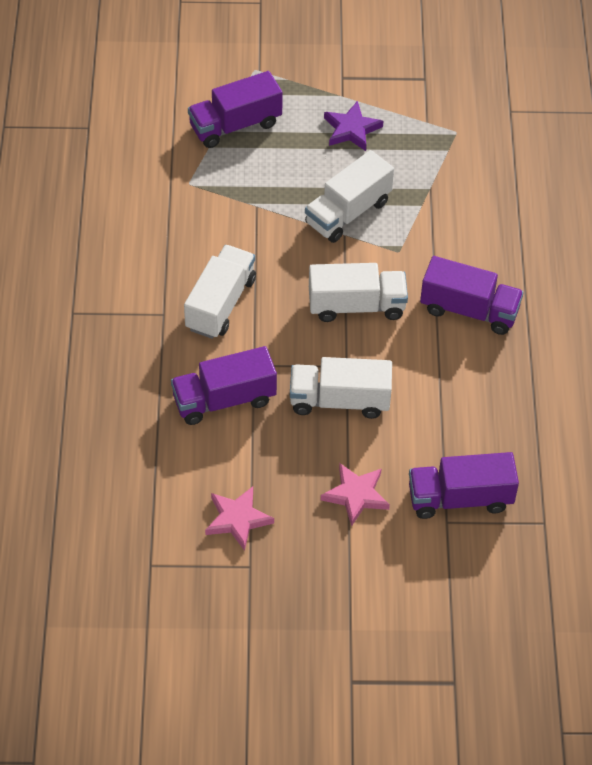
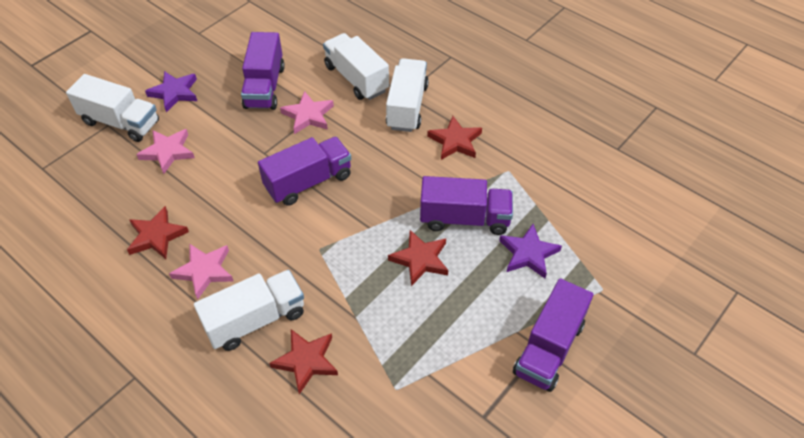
pink star: [205,486,274,551] [321,463,390,526] = 2 -> [136,129,195,174] [169,244,233,300] [280,91,334,134] = 3
purple star: [324,101,383,151] = 1 -> [145,71,197,112] [499,224,562,278] = 2
red star: none = 0 -> [127,206,189,259] [269,329,338,394] [388,230,448,286] [427,116,482,160] = 4

